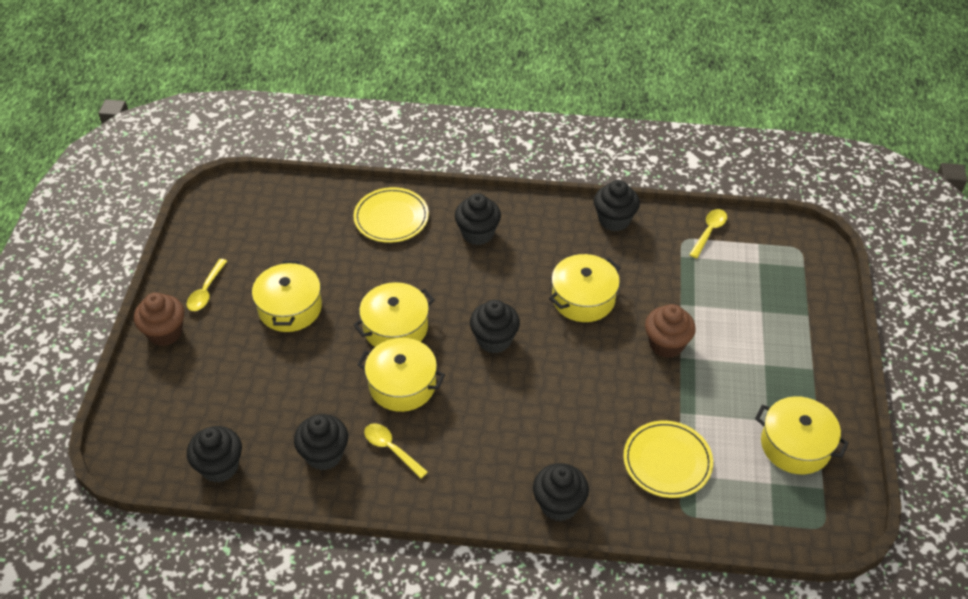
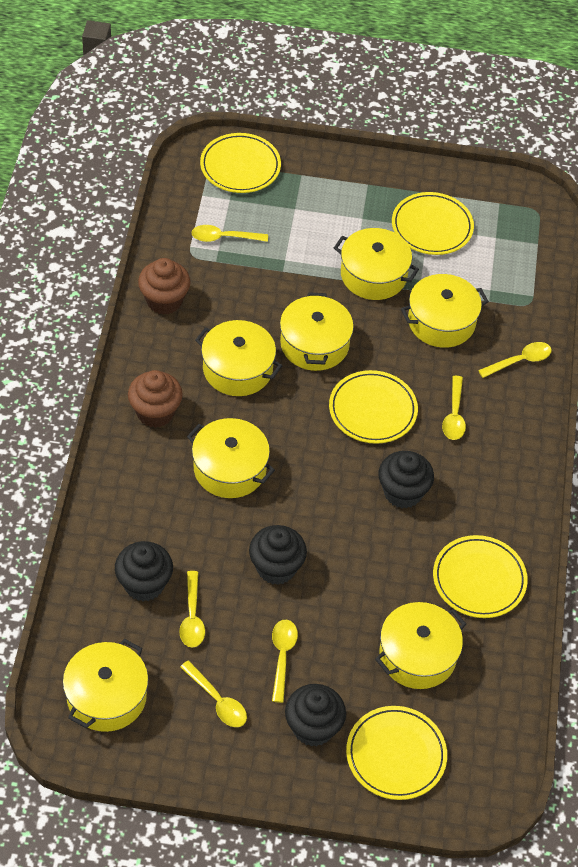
black cupcake: [187,426,242,483] [294,414,348,470] [455,193,501,245] [470,300,520,353] [533,463,589,521] [594,180,640,231] = 6 -> [115,541,173,601] [249,525,307,585] [285,684,346,746] [378,451,434,509] = 4
yellow plate: [353,187,429,243] [623,421,713,498] = 2 -> [200,133,281,193] [329,370,418,444] [346,706,447,800] [392,192,474,255] [433,535,528,618] = 5
yellow pot: [252,261,322,332] [353,282,434,347] [357,338,445,412] [549,254,621,322] [755,396,849,474] = 5 -> [63,639,148,732] [187,418,275,498] [195,320,282,396] [280,292,354,371] [334,228,419,300] [375,602,466,689] [401,274,489,348] = 7
yellow spoon: [187,259,227,311] [364,423,428,479] [689,209,727,258] = 3 -> [179,571,205,648] [180,660,247,727] [191,225,268,242] [272,620,298,703] [442,376,466,440] [478,342,552,378] = 6

